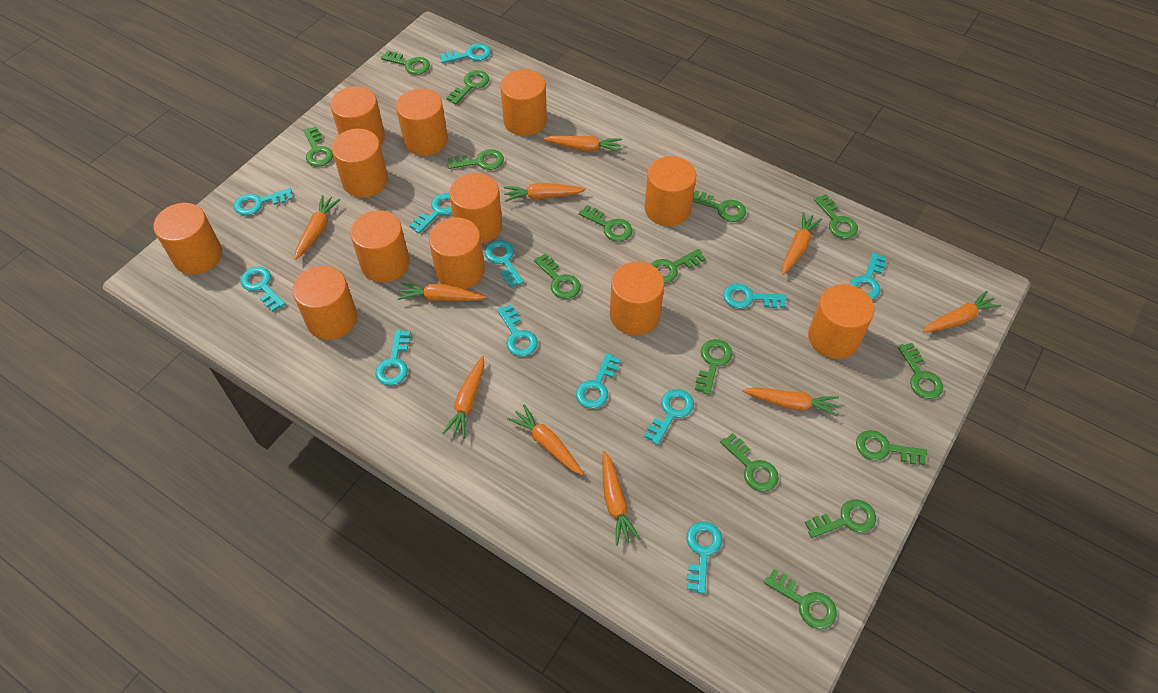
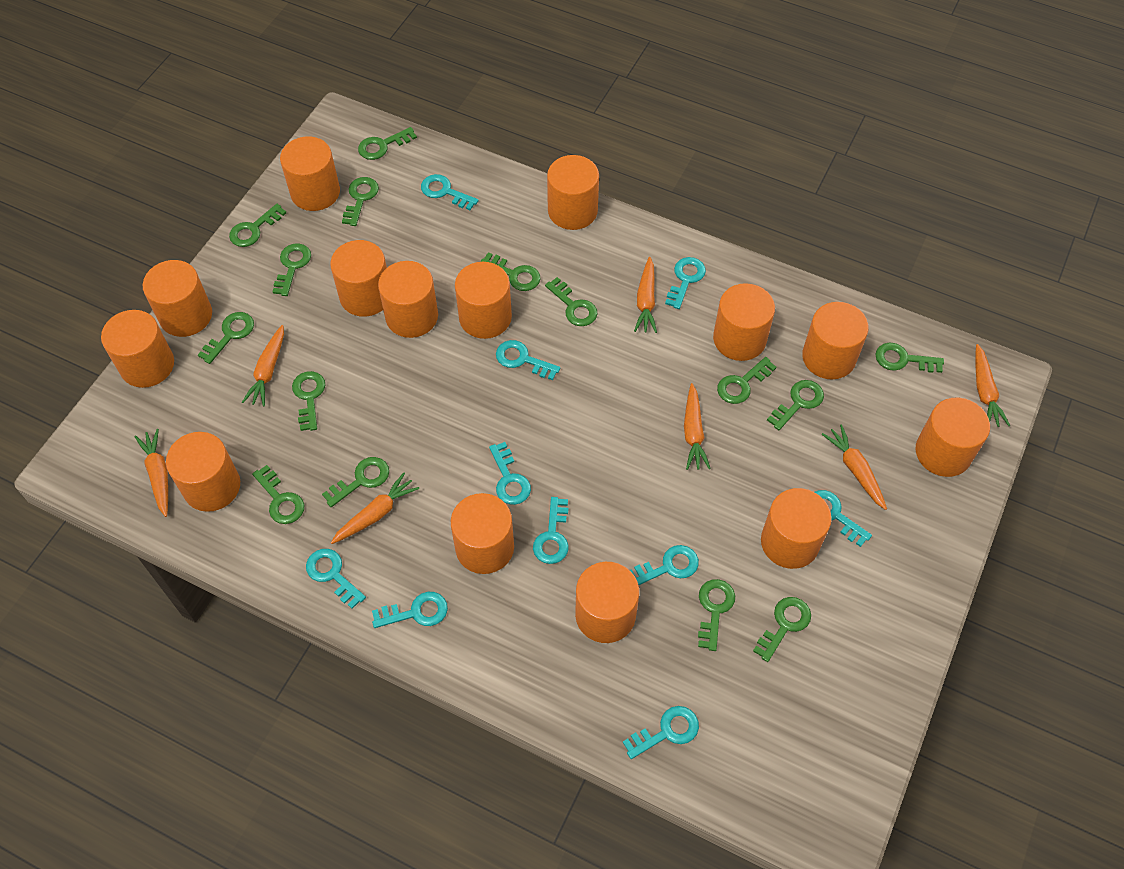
orange carrot: [295,195,340,260] [397,282,487,301] [442,356,484,439] [504,183,586,202] [507,404,583,475] [543,135,622,153] [602,451,641,546] [742,387,839,417] [782,212,822,275] [923,291,1001,333] = 10 -> [134,429,168,517] [242,325,284,407] [331,472,419,544] [634,257,657,333] [684,383,711,470] [822,425,887,510] [975,344,1010,427] = 7
orange cylinder: [153,203,222,275] [292,266,357,340] [330,86,385,146] [332,129,388,198] [350,210,410,282] [396,88,448,156] [429,217,485,289] [449,173,502,243] [500,69,547,136] [610,262,664,335] [644,156,696,226] [808,284,874,359] = 12 -> [101,310,174,388] [143,260,212,337] [166,432,240,512] [280,136,340,211] [330,240,387,317] [378,261,438,338] [451,493,514,574] [455,262,512,339] [547,155,599,230] [575,562,639,643] [713,283,775,361] [761,488,832,569] [802,302,869,380] [916,398,990,477] = 14
turquoise key: [234,188,293,216] [240,267,285,312] [375,330,410,386] [409,193,452,234] [440,43,491,63] [484,240,524,288] [497,304,538,356] [576,353,621,409] [644,389,694,445] [686,522,722,594] [723,284,786,309] [850,253,886,300] = 12 -> [306,549,366,609] [372,592,448,628] [421,174,479,210] [489,442,531,505] [496,340,560,380] [533,497,569,564] [623,706,699,759] [630,545,699,585] [665,257,706,309] [815,490,872,547] = 10

